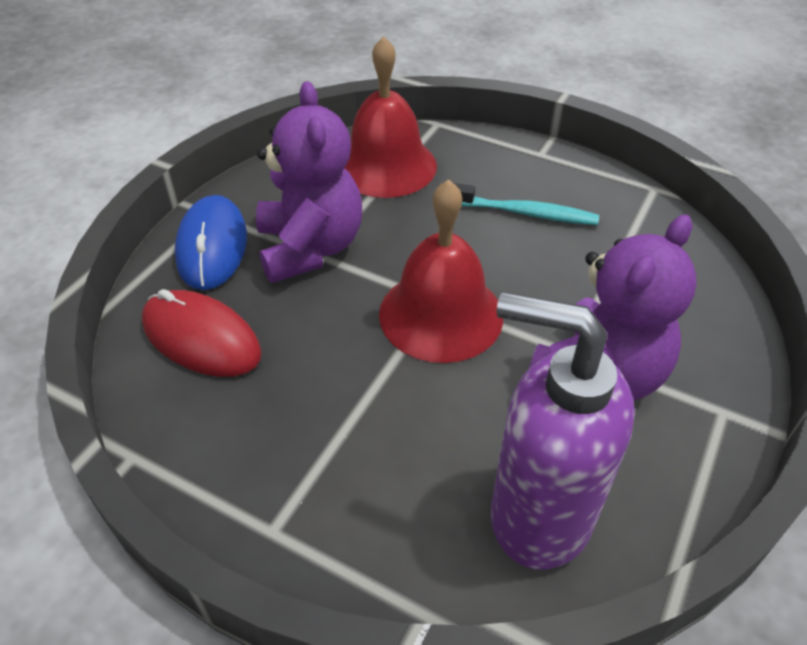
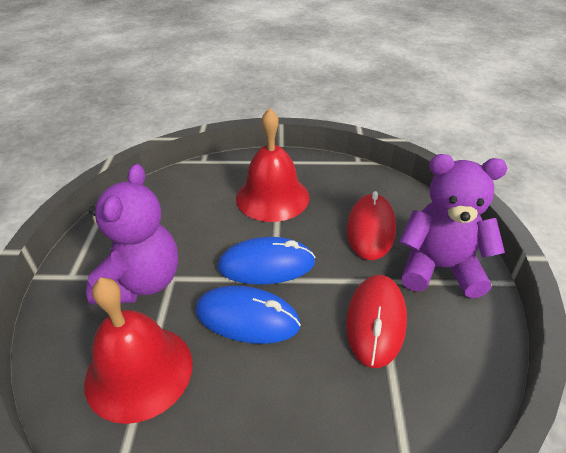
blue mouse: [175,195,247,290] = 1 -> [195,286,301,344] [218,237,316,285] = 2
purple soap dispenser: [491,292,635,570] = 1 -> none = 0
red mouse: [142,289,261,377] = 1 -> [346,275,407,368] [347,191,396,260] = 2
turquoise toothbrush: [454,183,599,225] = 1 -> none = 0

